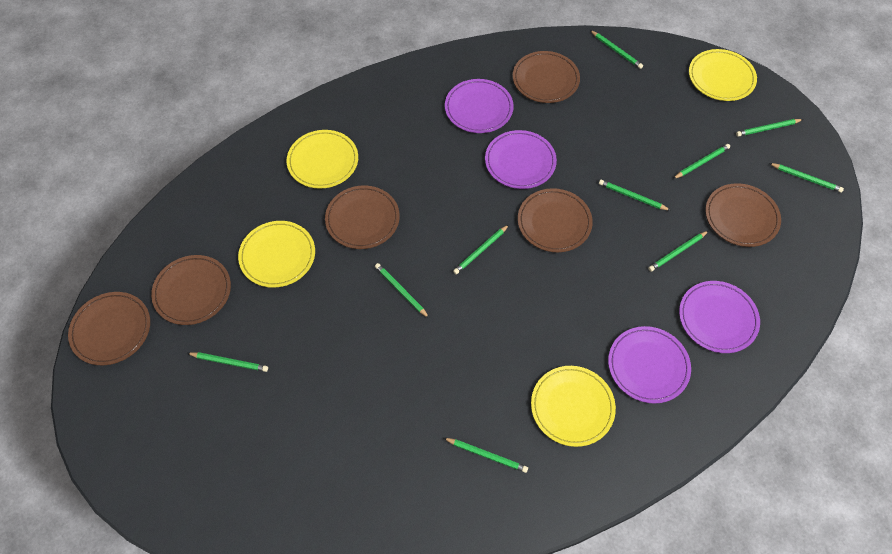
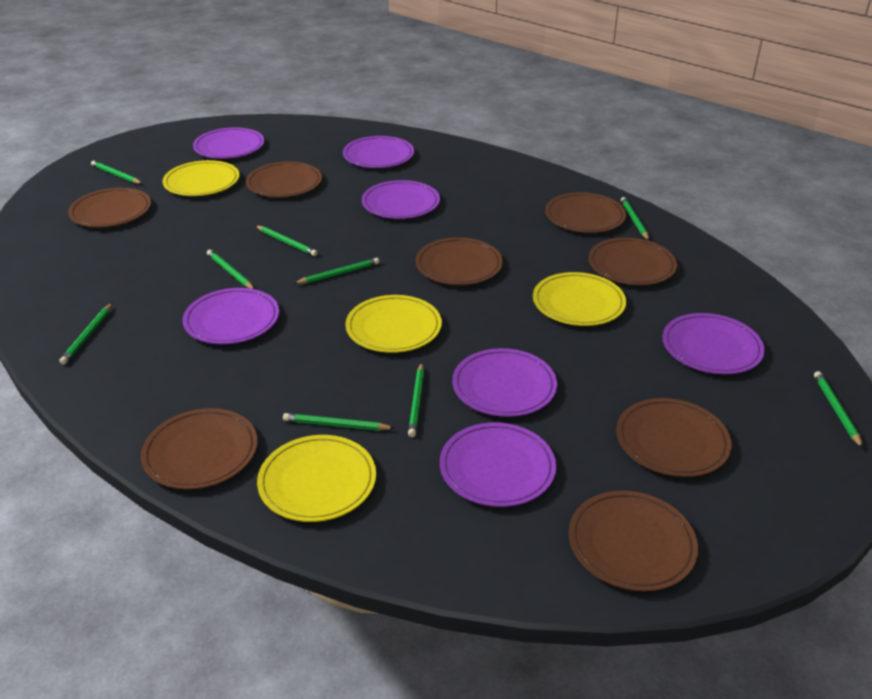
brown plate: [68,292,150,365] [151,255,231,325] [325,186,400,249] [513,51,580,103] [518,188,593,252] [705,183,781,247] = 6 -> [68,188,151,227] [141,408,258,490] [246,162,322,197] [415,237,503,285] [545,192,626,233] [569,490,698,592] [589,238,677,285] [616,398,732,477] = 8
green pencil: [187,352,268,372] [375,263,429,318] [444,438,528,473] [453,225,509,274] [590,30,643,69] [599,180,671,211] [648,231,708,272] [673,144,730,179] [736,119,803,137] [769,163,844,193] = 10 -> [59,303,112,365] [91,161,142,184] [207,250,254,289] [256,225,318,256] [283,413,395,431] [294,258,379,284] [408,363,424,437] [621,197,649,240] [814,371,863,448] = 9
purple plate: [445,79,514,133] [485,130,557,189] [608,326,691,404] [679,281,760,353] = 4 -> [183,288,279,344] [193,127,264,159] [343,136,414,168] [362,180,440,219] [440,422,556,507] [452,348,557,417] [662,313,765,374] = 7

